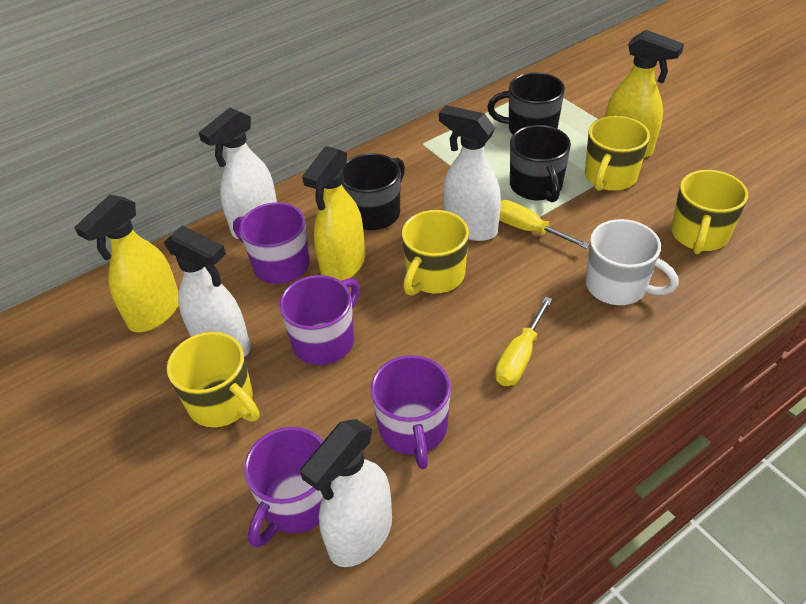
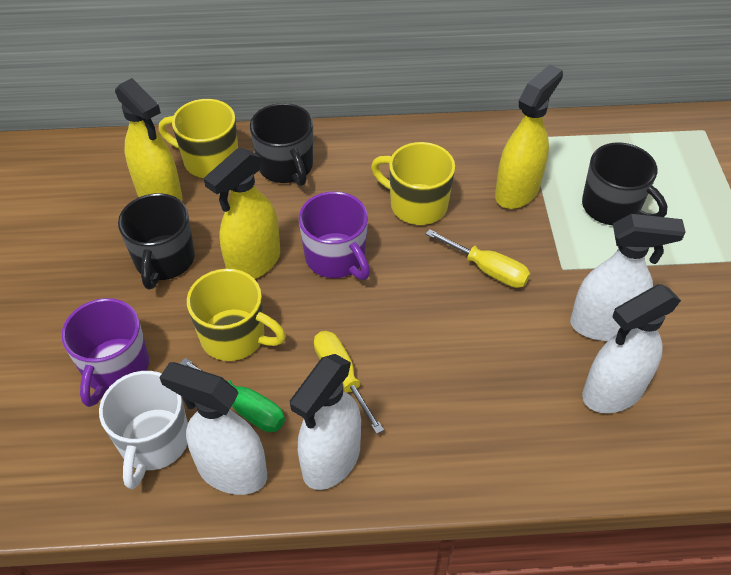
green screwdriver: none = 0 -> [180,358,285,432] = 1
purple mug: [233,202,310,284] [244,427,323,548] [279,275,360,365] [371,355,451,469] = 4 -> [61,298,149,407] [299,191,370,280] = 2
yellow mug: [167,332,259,427] [402,210,469,296] [585,116,650,191] [671,170,748,254] = 4 -> [159,99,238,178] [187,269,286,361] [371,142,455,225] = 3

